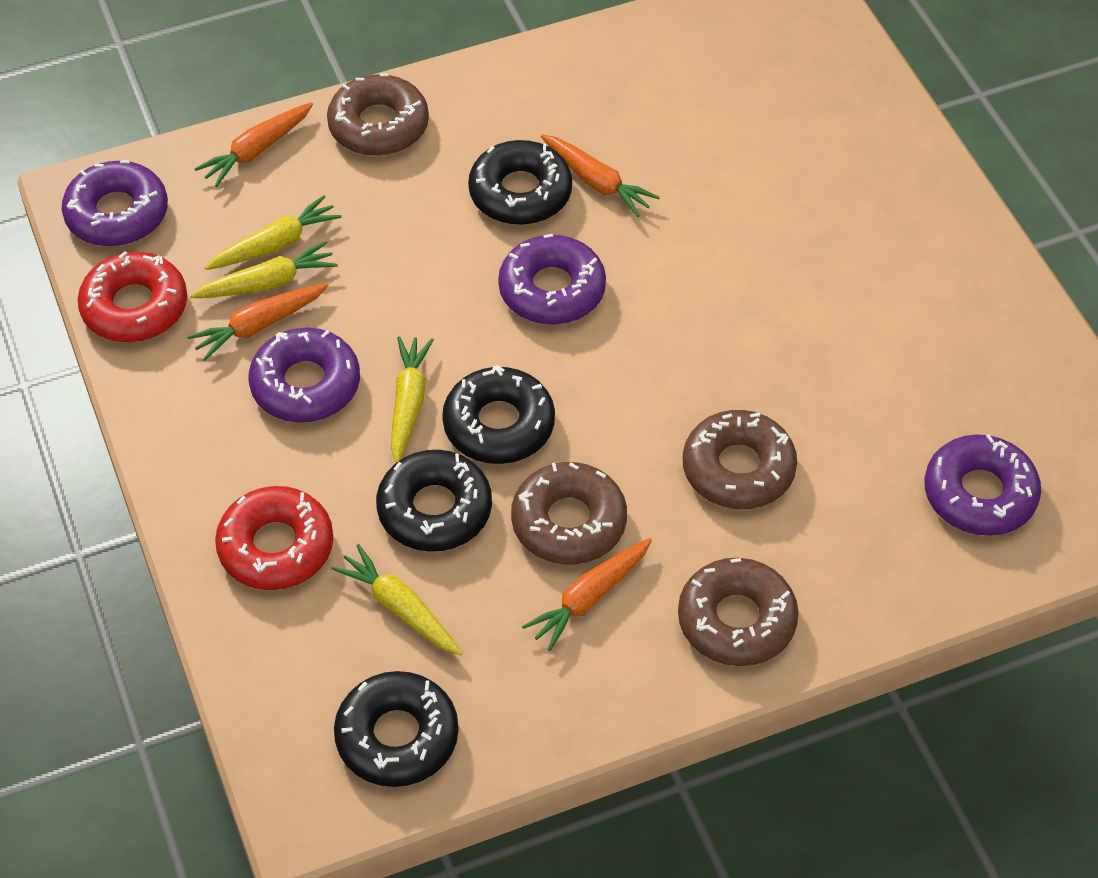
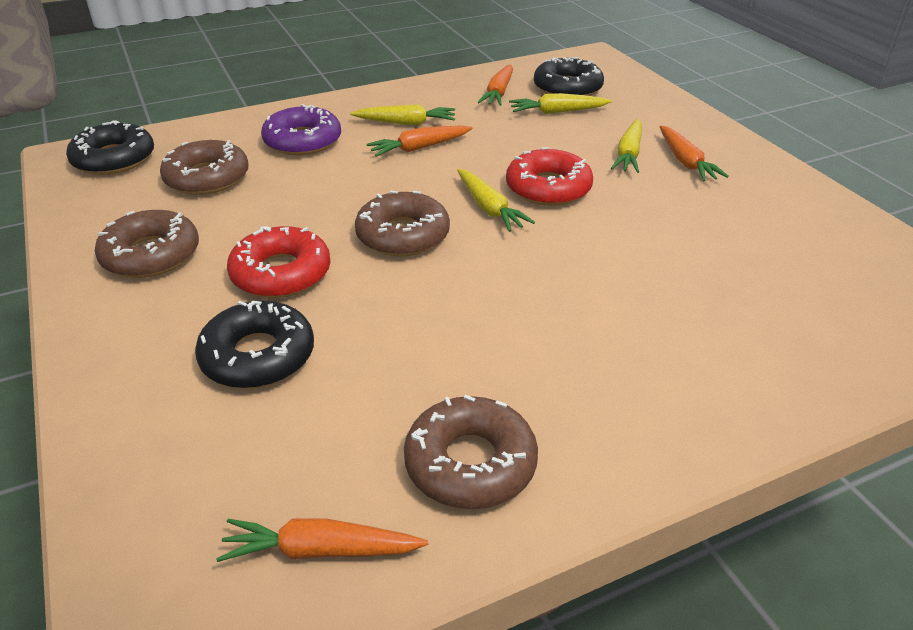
black donut: [334,671,459,787] [376,450,492,552] [442,365,555,464] [468,140,572,225] = 4 -> [66,120,154,175] [195,301,314,389] [534,57,604,96] = 3
purple donut: [62,160,168,246] [249,328,360,423] [498,234,606,325] [924,434,1041,536] = 4 -> [261,104,341,156] = 1

